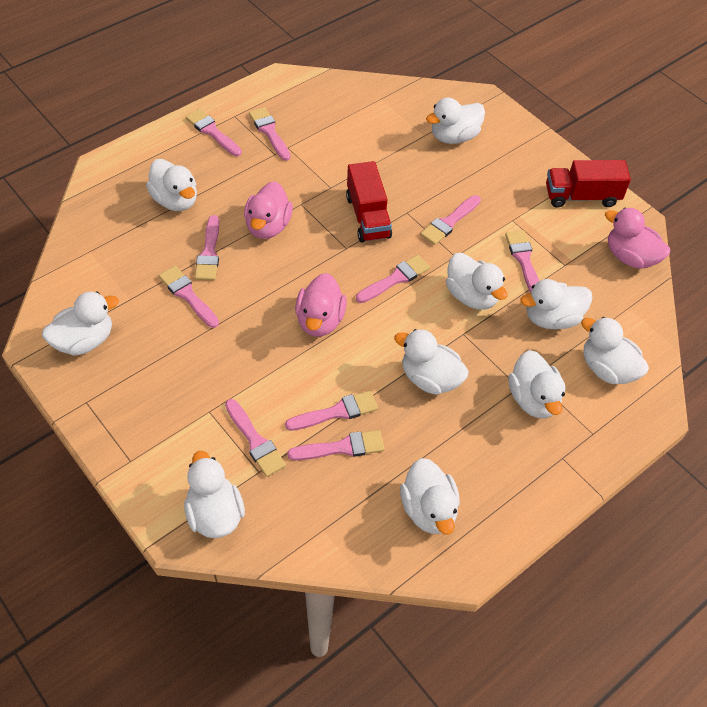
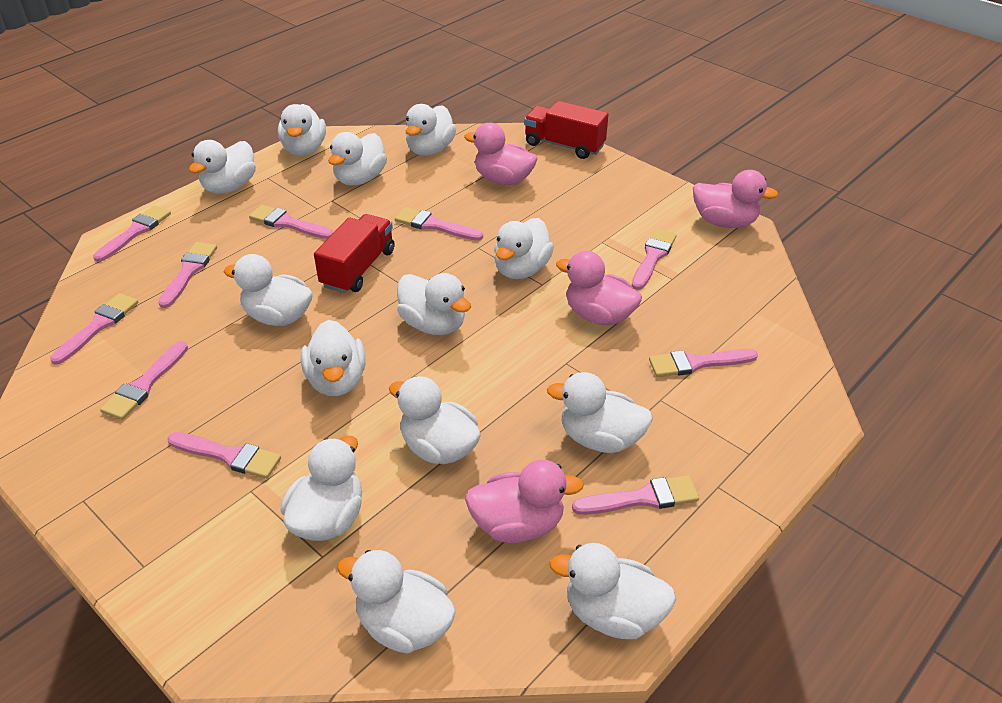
pink duck: [244,181,293,239] [295,273,347,337] [605,208,670,269] = 3 -> [464,123,537,185] [465,460,584,543] [556,251,642,326] [693,170,778,228] = 4
white duck: [42,291,119,356] [146,159,197,211] [184,451,245,538] [394,329,469,395] [400,458,460,535] [426,98,485,144] [446,253,508,310] [509,350,566,418] [520,279,592,329] [581,317,649,384] = 10 -> [189,140,256,194] [224,254,313,326] [278,104,326,156] [281,436,362,541] [301,320,366,396] [328,132,387,186] [337,550,456,654] [389,376,481,464] [397,273,471,335] [406,104,456,156] [494,218,554,279] [547,372,653,453] [549,543,676,639] = 13

